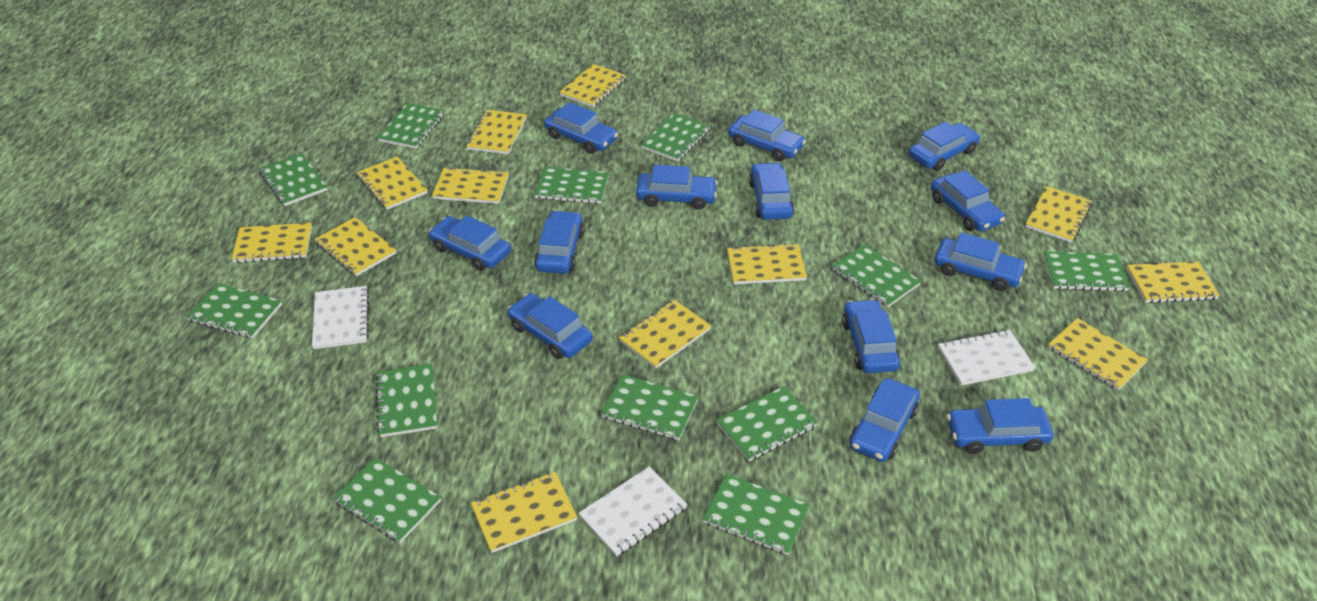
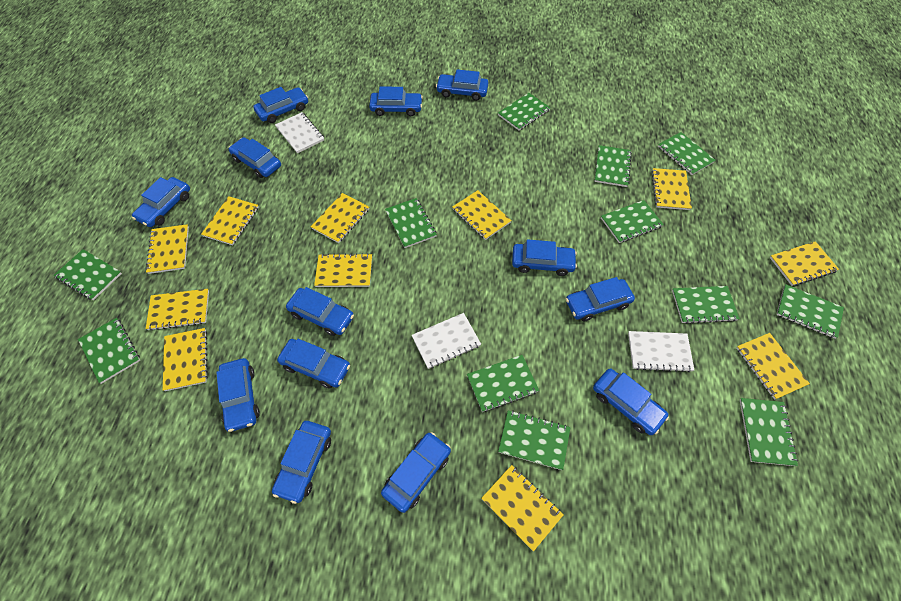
yellow notebook: [231,223,312,263] [315,217,396,276] [356,157,428,210] [432,167,509,204] [466,110,527,154] [471,472,577,553] [559,64,627,107] [619,300,711,369] [727,243,807,284] [1025,186,1092,243] [1048,318,1148,390] [1126,262,1220,303] = 12 -> [145,224,189,274] [146,289,209,331] [163,328,208,391] [201,196,259,245] [311,193,369,243] [314,253,372,287] [453,190,512,240] [481,465,564,551] [651,168,692,210] [736,333,810,400] [770,241,839,286] = 11

